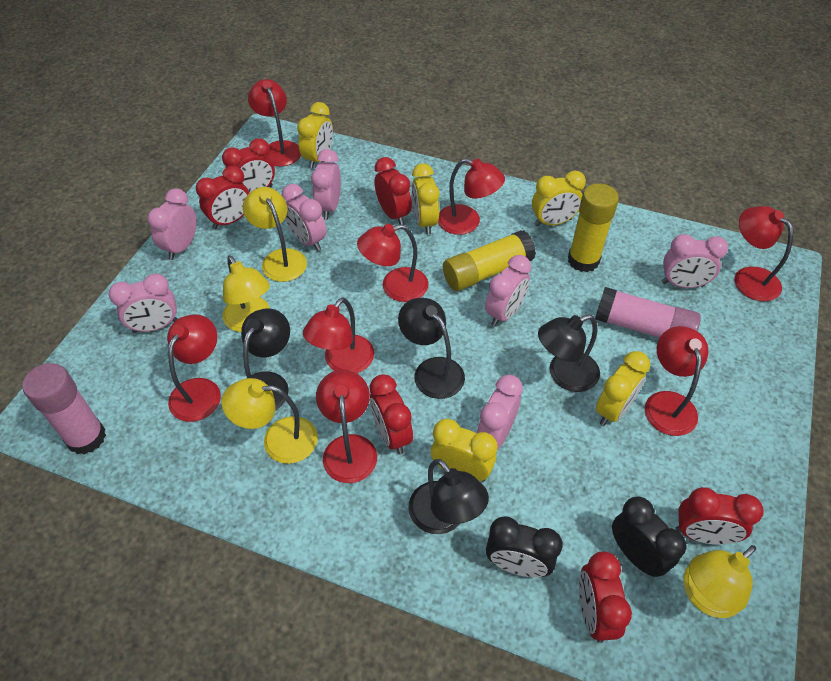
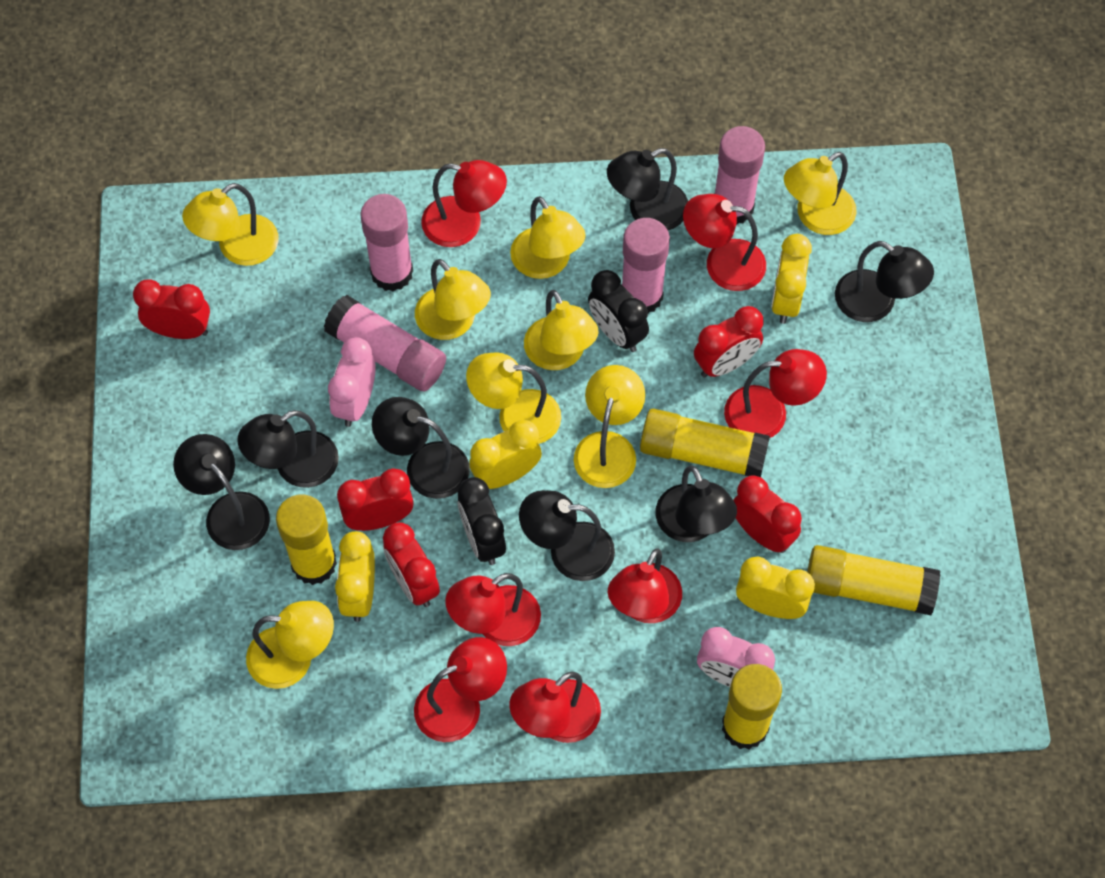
black lamp: [241,308,290,411] [398,298,465,399] [409,459,489,534] [538,315,600,392] = 4 -> [173,434,270,550] [238,410,339,488] [372,397,470,499] [519,490,615,581] [607,148,688,230] [656,465,737,542] [835,241,934,322] = 7
pink clock: [109,273,178,333] [147,188,197,260] [282,184,326,251] [311,149,341,220] [476,375,523,449] [485,255,531,326] [662,234,728,288] = 7 -> [328,337,376,427] [697,627,775,687] = 2
pink glue stick: [23,363,106,455] [595,287,701,338] = 2 -> [324,295,446,391] [360,194,413,292] [622,218,670,313] [714,126,765,225] = 4
red clock: [196,166,249,229] [222,138,275,193] [370,374,413,455] [374,157,412,225] [579,551,632,643] [676,487,763,545] = 6 -> [133,279,210,339] [337,468,414,531] [383,522,440,607] [694,306,764,378] [734,475,802,553] = 5
red lamp: [167,314,221,422] [248,79,301,167] [303,297,374,373] [316,370,377,483] [357,224,429,302] [438,158,505,235] [645,326,708,436] [735,206,793,301] = 8 -> [414,637,507,742] [421,160,507,247] [445,573,541,646] [509,672,601,743] [608,548,682,623] [683,194,766,291] [724,349,827,438] = 7
yellow clock: [297,102,333,169] [412,163,440,235] [431,419,498,481] [532,170,586,226] [596,351,650,426] = 5 -> [335,531,375,622] [469,420,542,489] [736,557,815,619] [771,234,812,324] = 4
yellow glue stick: [443,230,536,291] [568,183,619,272] = 2 -> [276,495,337,585] [640,408,770,477] [722,664,782,749] [807,545,940,615] = 4
yellow lamp: [222,378,318,464] [223,255,270,332] [243,187,307,282] [683,545,756,618] = 4 -> [182,183,279,266] [246,601,334,689] [415,259,491,340] [466,352,561,444] [510,196,586,279] [524,290,599,370] [574,365,645,488] [784,152,857,235] = 8

